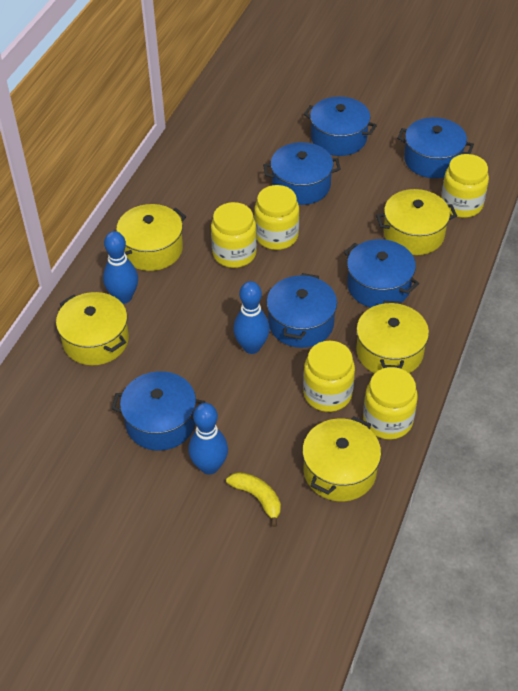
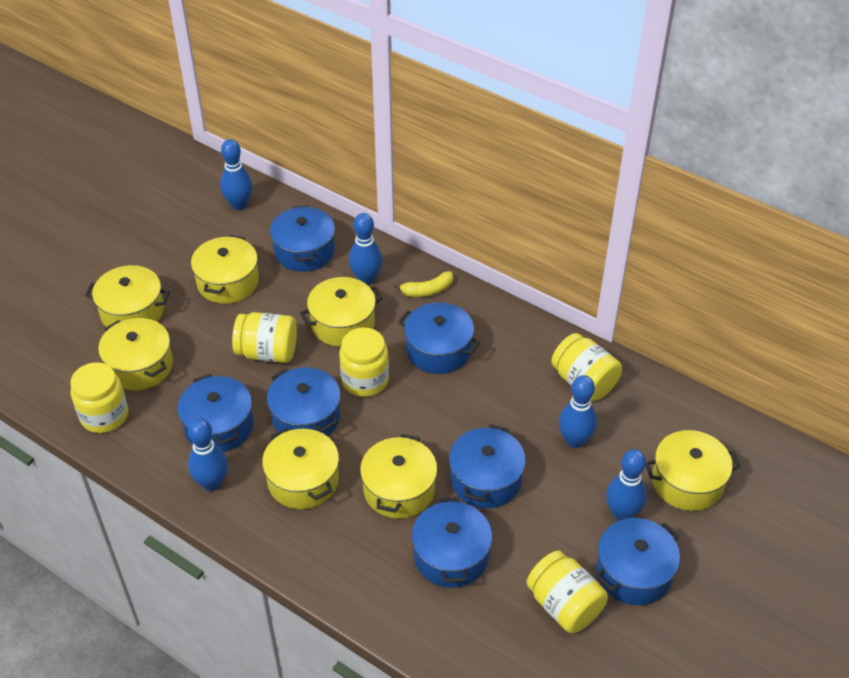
blue bowling pin: [103,231,138,304] [188,403,228,475] [233,281,270,354] = 3 -> [188,418,228,491] [220,139,252,210] [349,213,382,285] [559,375,597,448] [606,449,647,521] = 5
blue pot: [112,371,205,451] [263,142,341,205] [267,273,337,348] [304,96,377,156] [344,239,419,308] [397,117,474,178] = 6 -> [177,374,253,452] [267,368,341,436] [270,205,335,272] [398,302,480,374] [412,497,492,588] [449,424,526,508] [596,518,680,605] = 7
yellow pot: [56,292,129,365] [116,204,186,271] [302,416,381,502] [356,301,429,373] [376,189,457,255] = 5 -> [85,265,170,327] [98,318,173,391] [191,235,259,304] [262,428,339,509] [300,277,383,347] [360,434,437,519] [646,430,740,511] = 7

